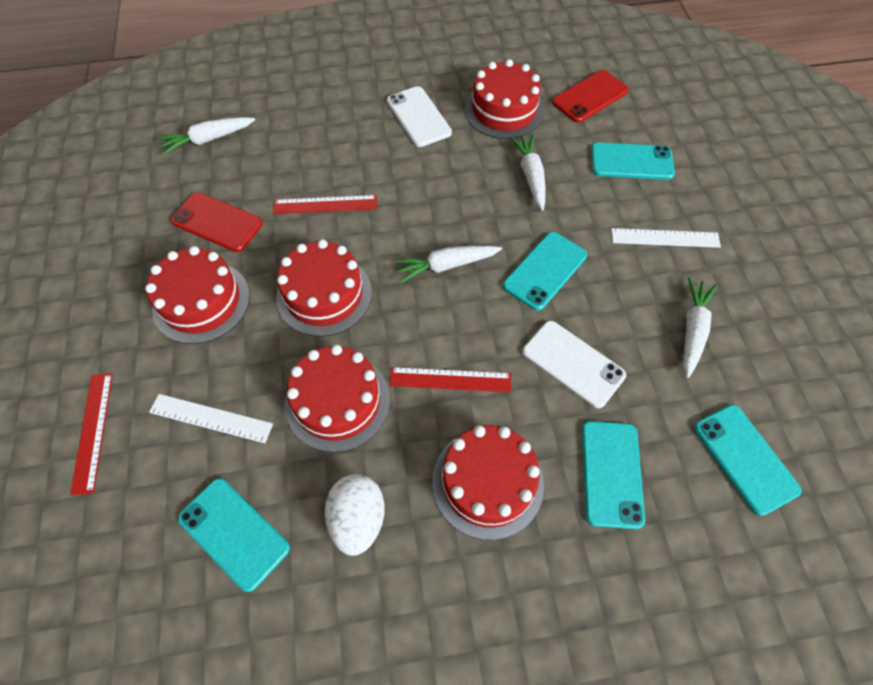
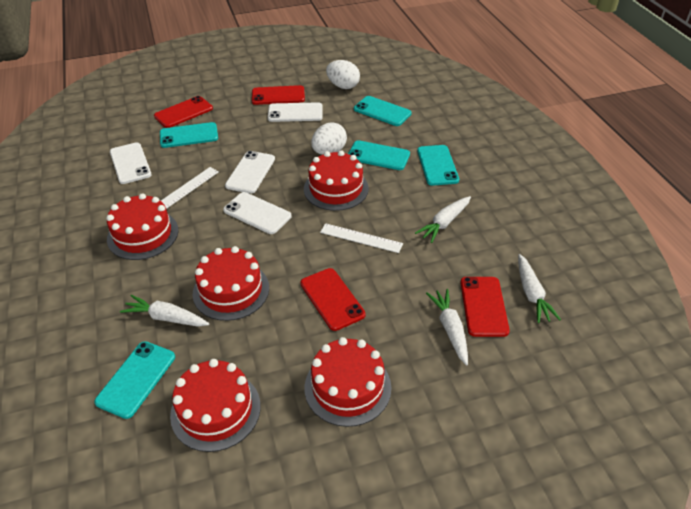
red phone: [171,192,263,252] [552,70,629,123] = 2 -> [154,96,213,128] [252,85,305,105] [300,268,366,331] [461,277,510,337] = 4
red ruler: [70,373,113,495] [273,195,377,214] [389,367,511,392] = 3 -> none = 0
white egg: [325,474,385,556] = 1 -> [311,122,347,155] [326,60,360,89] = 2
white phone: [387,86,452,147] [522,321,626,408] = 2 -> [110,142,152,184] [223,192,291,234] [225,151,275,194] [268,102,323,122] = 4

